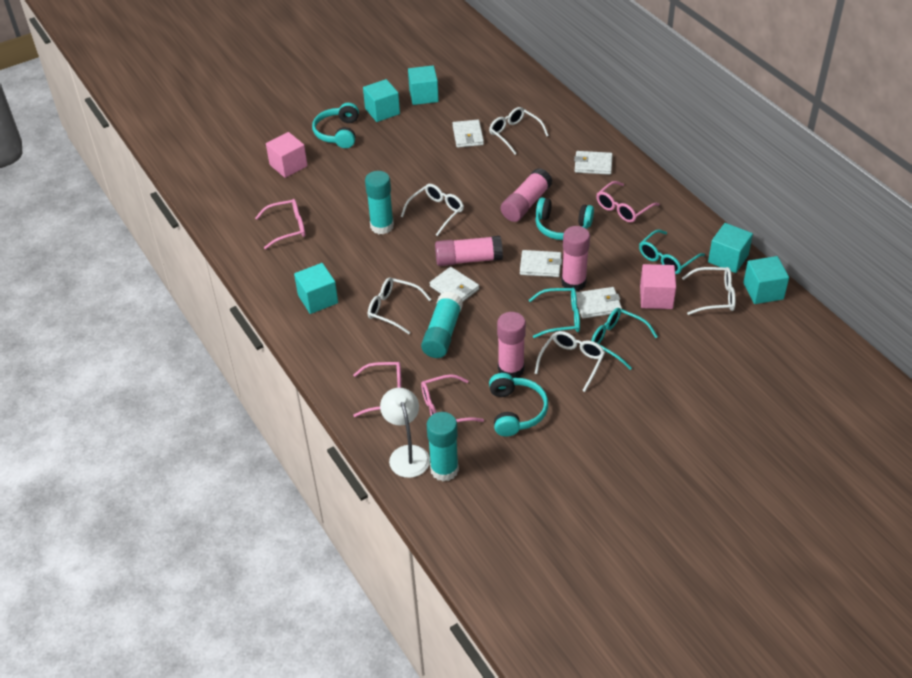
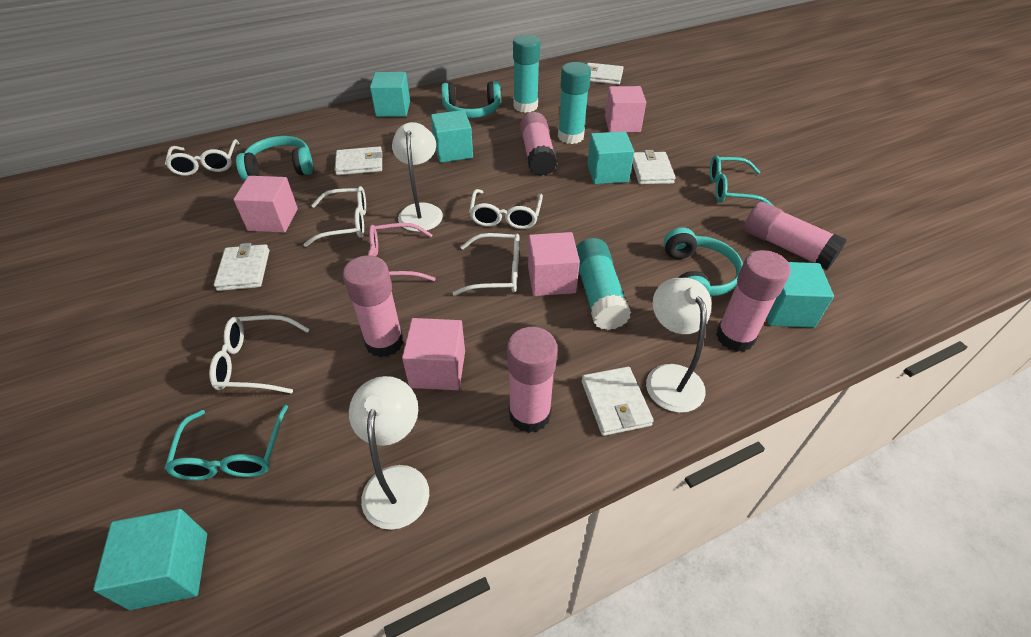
pink cube: [266,132,308,178] [640,264,676,309] = 2 -> [233,176,298,233] [402,318,465,390] [528,232,580,296] [605,86,646,132] = 4
pink glasses: [255,199,305,249] [353,362,402,417] [421,374,484,422] [596,181,660,223] = 4 -> [368,223,435,281] = 1
pink glue stick: [435,236,503,266] [497,312,526,378] [501,168,553,222] [561,226,590,291] = 4 -> [343,255,403,358] [507,327,558,433] [520,112,557,176] [716,250,791,352] [744,202,847,270] = 5
turquoise glasses: [529,288,580,338] [591,308,658,370] [639,229,705,274] = 3 -> [164,405,288,481] [710,155,774,206] = 2
white lamp: [380,388,430,478] = 1 -> [349,376,429,530] [392,122,443,232] [646,278,711,413] = 3

